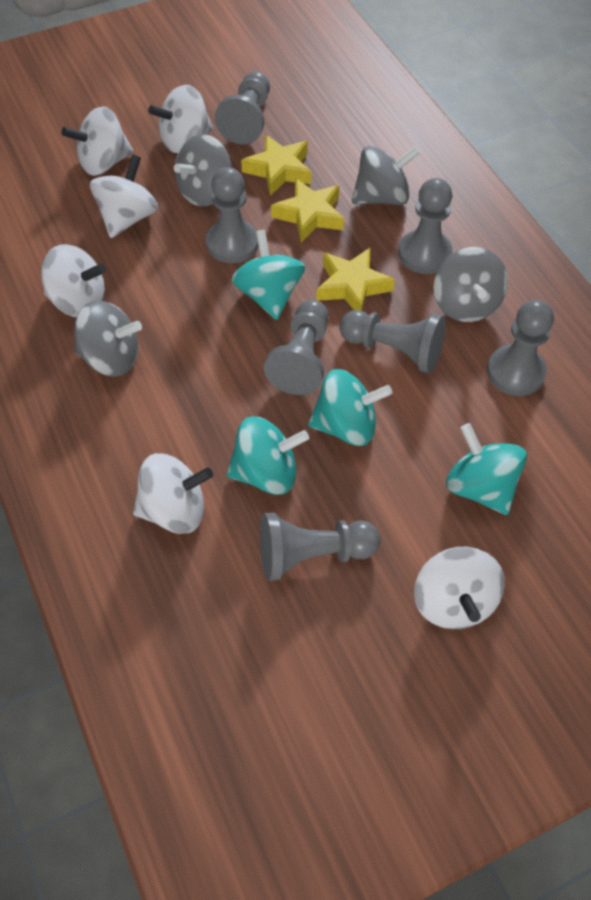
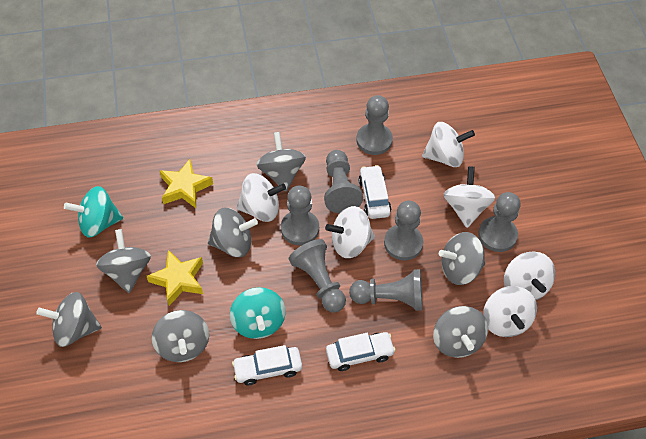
grey spinning top: [74,300,142,377] [174,134,232,207] [352,146,420,205] [434,247,508,322] = 4 -> [36,292,102,347] [96,229,151,293] [152,310,209,362] [208,208,258,257] [256,132,306,192] [433,306,488,358] [439,232,485,285] = 7
turquoise spinning top: [227,416,309,495] [231,230,305,320] [308,369,392,446] [446,423,527,515] = 4 -> [64,186,123,237] [230,287,286,339] = 2
white car: none = 0 -> [232,345,302,386] [326,332,396,371] [359,165,391,219] = 3
yellow star: [241,134,312,196] [271,178,344,243] [316,248,395,311] = 3 -> [147,250,203,306] [160,159,213,208] = 2

